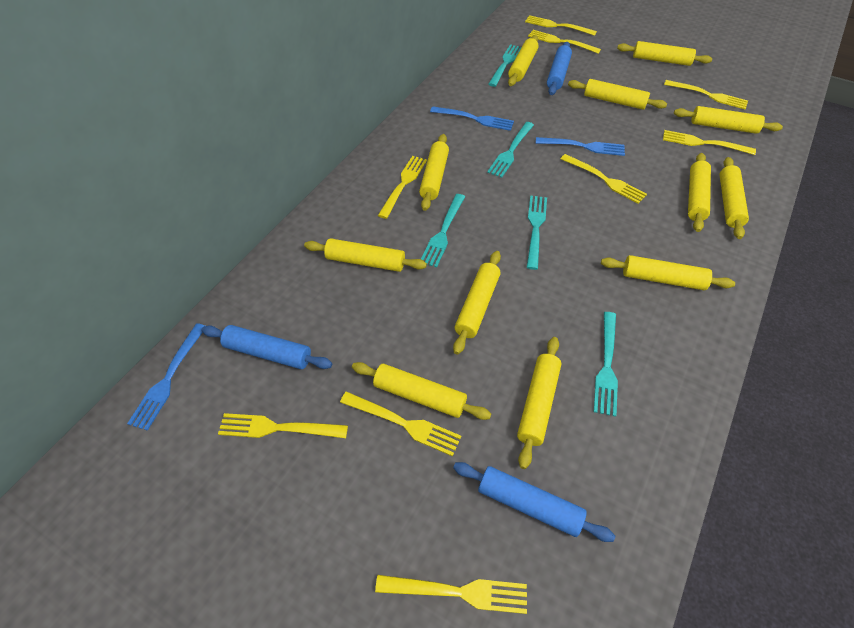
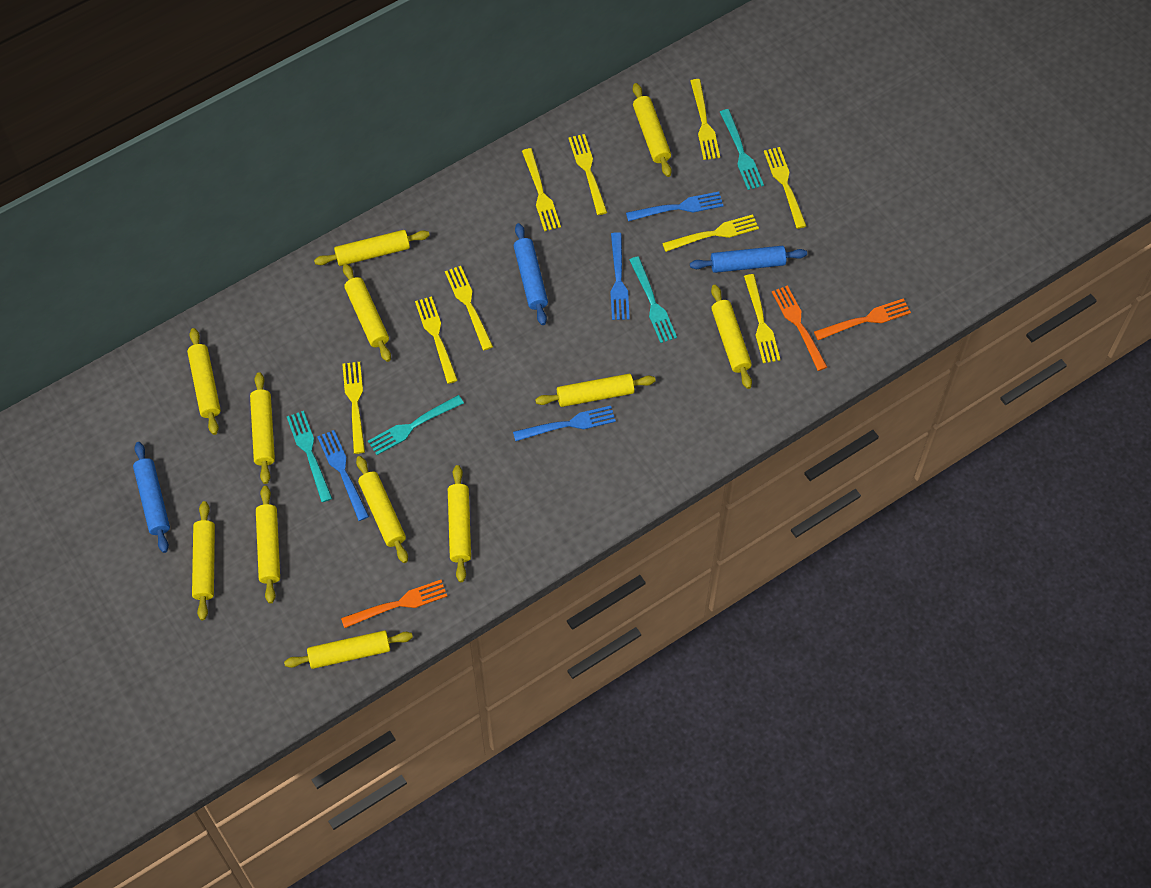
blue fork: [127,323,205,431] [430,106,514,131] [536,137,625,156] = 3 -> [317,430,369,521] [513,406,616,441] [610,232,630,320] [626,192,724,221] = 4
orange fork: none = 0 -> [341,580,447,628] [772,285,827,371] [814,298,911,340] = 3
turquoise fork: [421,194,465,267] [487,122,534,178] [488,44,521,87] [527,195,547,270] [594,312,618,417] = 5 -> [287,411,332,502] [368,395,464,455] [629,257,677,343] [720,109,764,190] = 4

